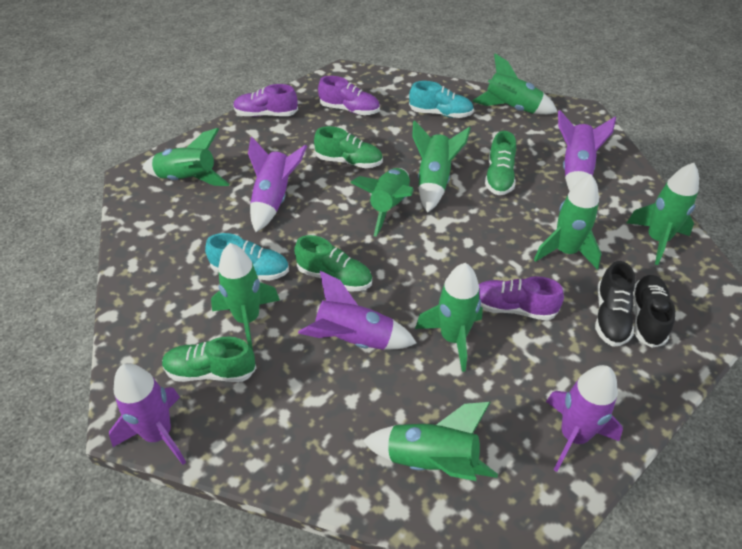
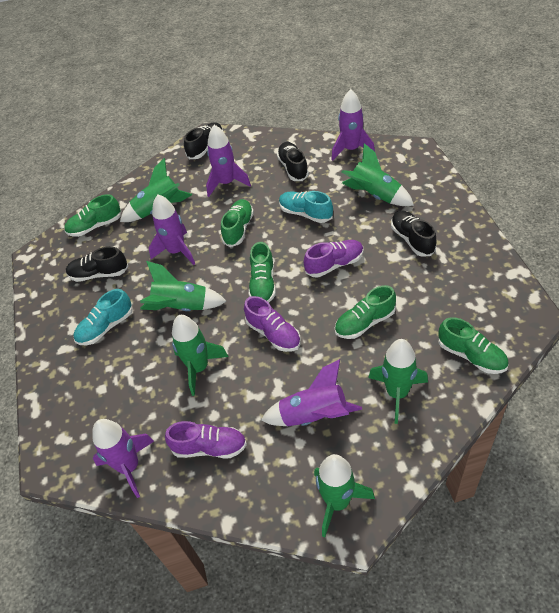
black shoe: [595,261,635,347] [633,275,676,348] = 2 -> [66,246,129,282] [184,122,223,159] [277,142,309,181] [391,210,436,257] = 4
green rocket: [142,128,230,186] [211,243,280,350] [350,168,414,237] [363,402,498,481] [412,120,471,213] [415,263,483,372] [472,54,557,115] [534,174,602,270] [627,163,699,265] = 9 -> [120,158,192,222] [140,261,227,311] [172,315,229,396] [314,454,375,537] [342,143,414,206] [368,339,428,424] = 6
green shoe: [162,337,257,382] [294,235,372,291] [314,126,383,168] [485,131,516,195] = 4 -> [64,194,121,237] [221,199,254,247] [249,242,276,303] [335,285,396,339] [439,317,509,374] = 5

